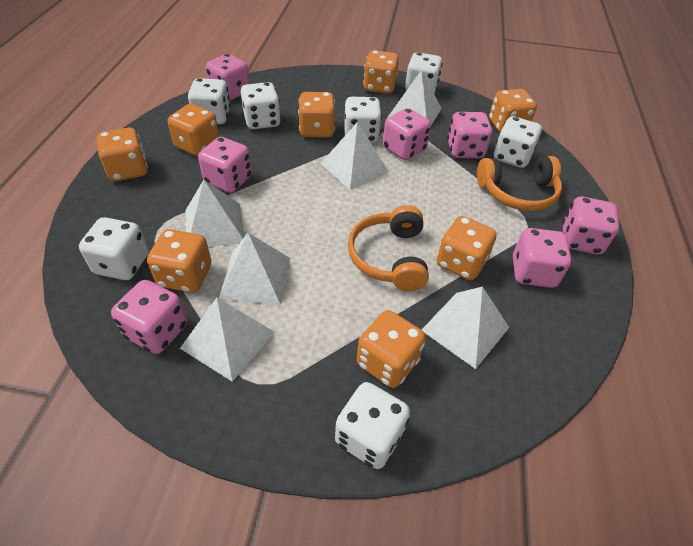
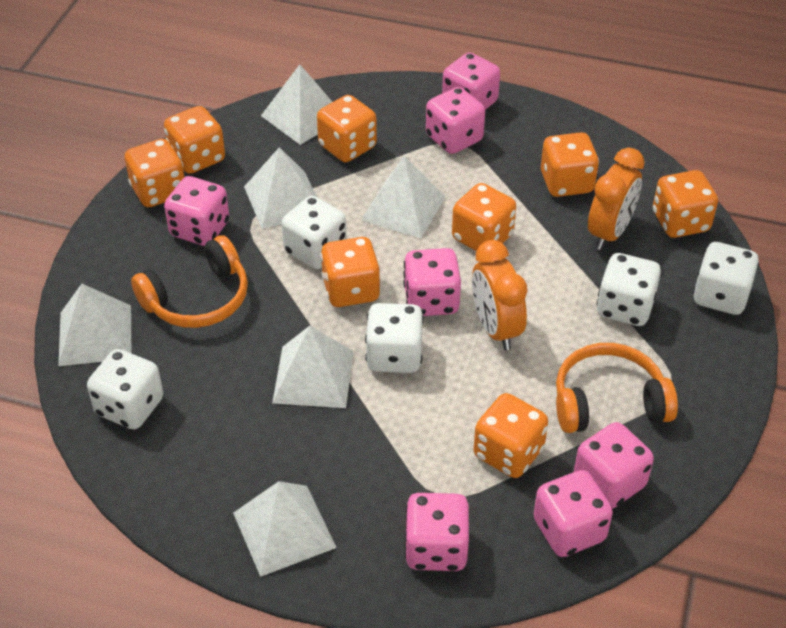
orange clock: none = 0 -> [472,240,527,350] [588,148,645,250] = 2
white dice: [79,217,148,280] [188,78,231,124] [241,82,281,129] [335,382,410,469] [344,97,382,143] [405,52,443,94] [493,116,542,168] = 7 -> [87,349,163,429] [281,196,347,269] [365,303,424,373] [596,253,661,326] [693,242,759,315] = 5

